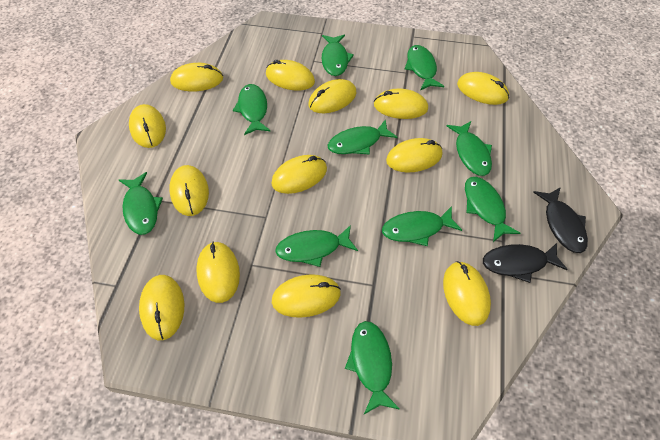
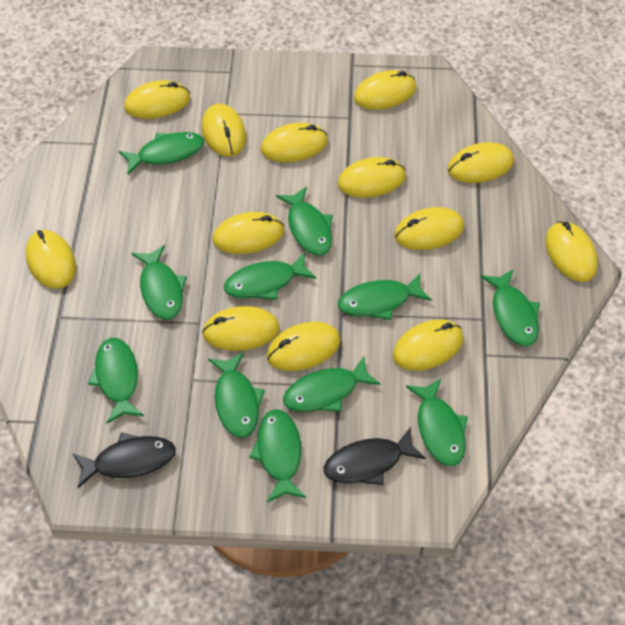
green fish: [119,172,163,235] [233,84,271,135] [275,225,358,267] [321,35,354,76] [328,119,398,154] [345,321,400,414] [382,206,462,246] [405,45,444,90] [447,121,492,176] [465,177,520,242] = 10 -> [88,338,144,424] [119,132,204,174] [131,245,187,320] [208,352,265,438] [224,253,317,300] [249,409,306,502] [276,186,333,255] [283,356,380,412] [338,273,432,320] [406,378,468,466] [481,269,540,346] = 11

